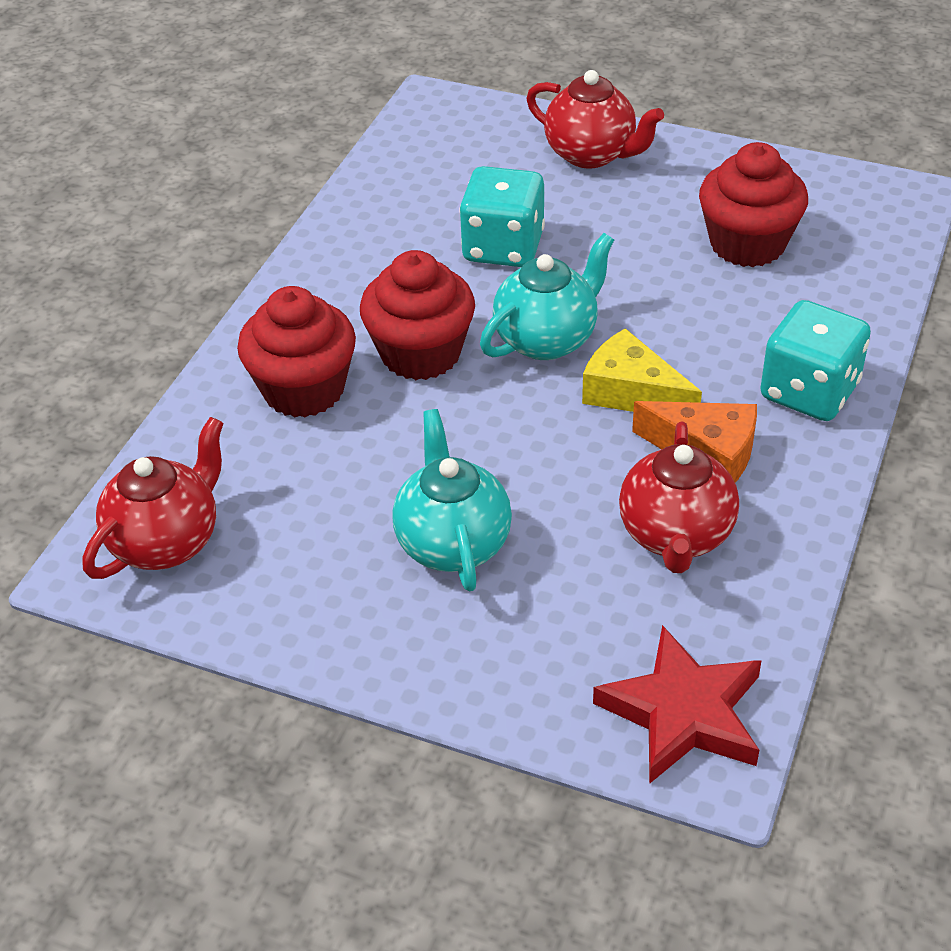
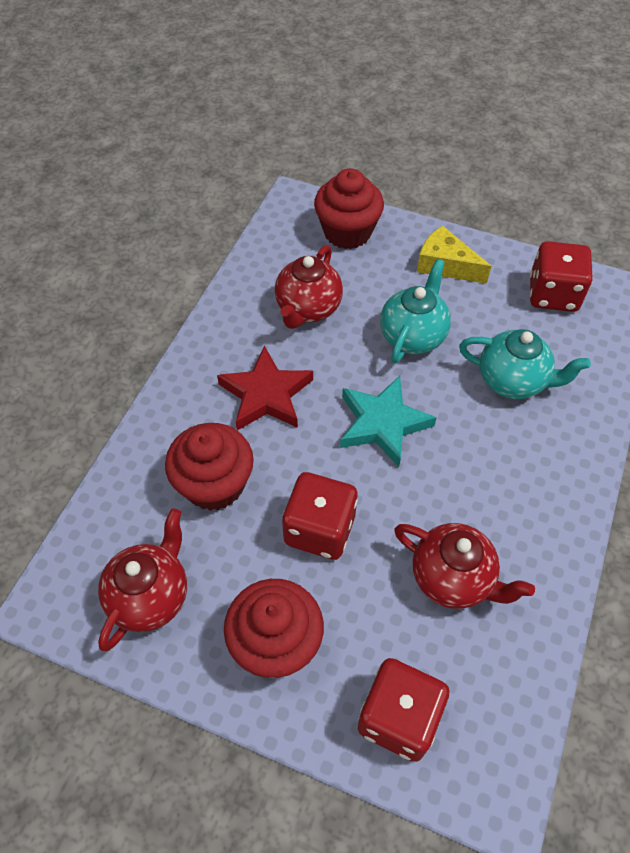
orange cheese: [632,401,757,483] = 1 -> none = 0
red dice: none = 0 -> [282,472,358,560] [358,658,450,762] [530,241,593,312] = 3
turquoise dice: [459,166,545,267] [760,300,871,421] = 2 -> none = 0
turquoise star: none = 0 -> [340,376,437,467] = 1

